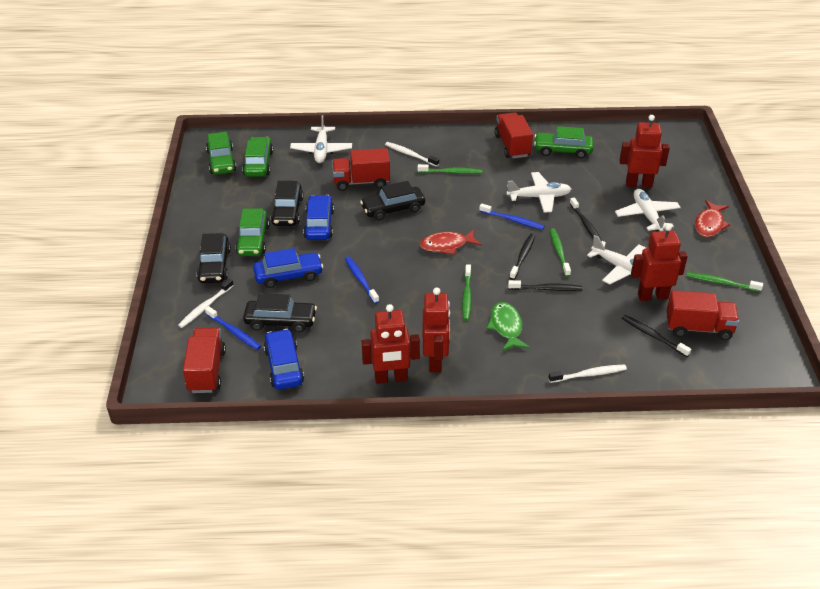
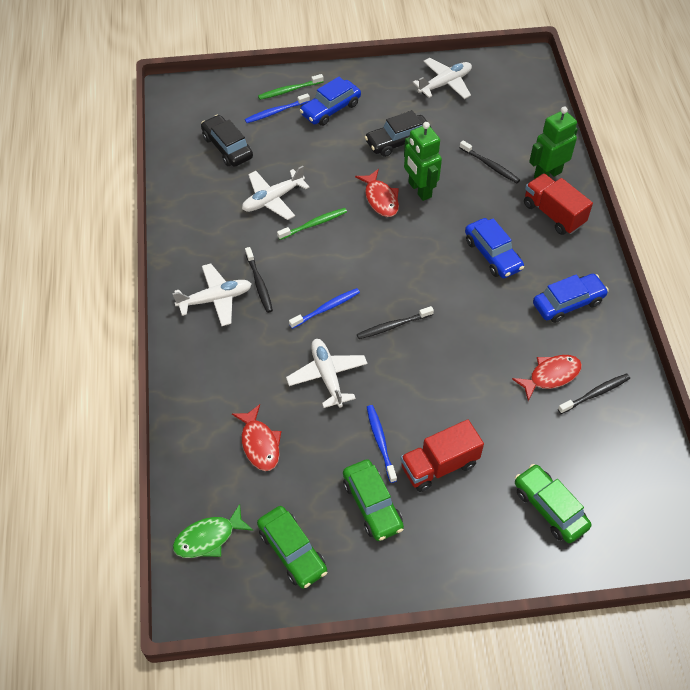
black car: [197,233,231,283] [243,293,317,332] [271,181,304,226] [360,181,425,221] = 4 -> [201,115,253,167] [365,110,431,157] = 2
green car: [206,132,236,175] [235,209,270,256] [242,137,273,177] [534,126,593,159] = 4 -> [257,506,327,589] [343,459,404,541] [515,464,591,543] = 3
green robot: none = 0 -> [404,122,442,201] [529,107,578,178] = 2
green toothbrush: [418,164,482,174] [462,264,472,321] [550,228,571,277] [686,272,763,292] = 4 -> [258,74,324,100] [277,208,347,240] = 2
red fish: [420,229,482,255] [695,200,730,237] = 2 -> [232,404,281,471] [355,169,399,217] [512,355,582,401] = 3
red robot: [362,304,420,384] [423,287,450,372] [620,115,670,188] [631,224,688,301] = 4 -> none = 0
red truck: [183,328,226,393] [332,148,390,191] [495,112,533,159] [667,290,739,340] = 4 -> [400,419,484,492] [524,173,593,235] = 2
white toothbrush: [178,278,234,328] [385,142,439,167] [548,365,627,383] = 3 -> none = 0

